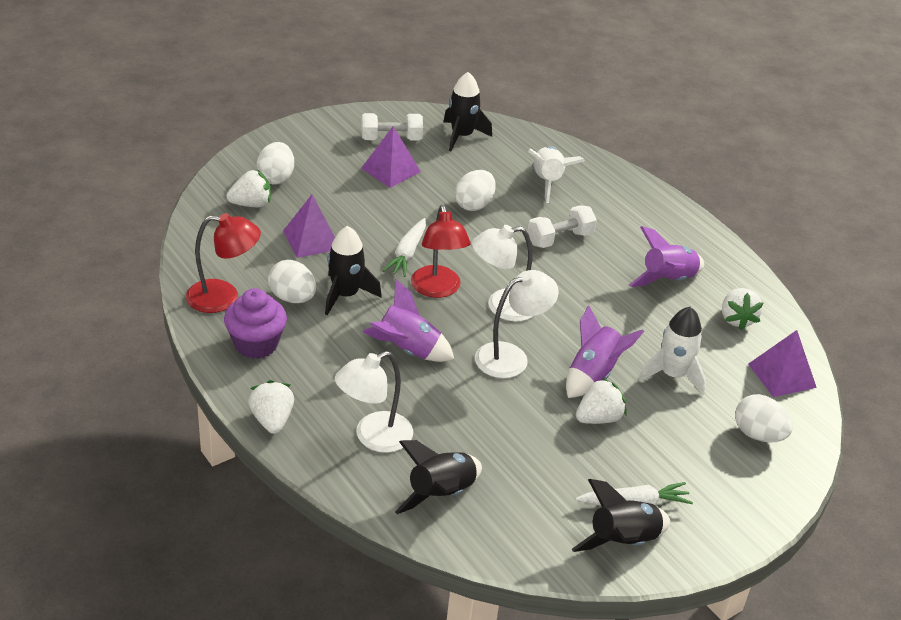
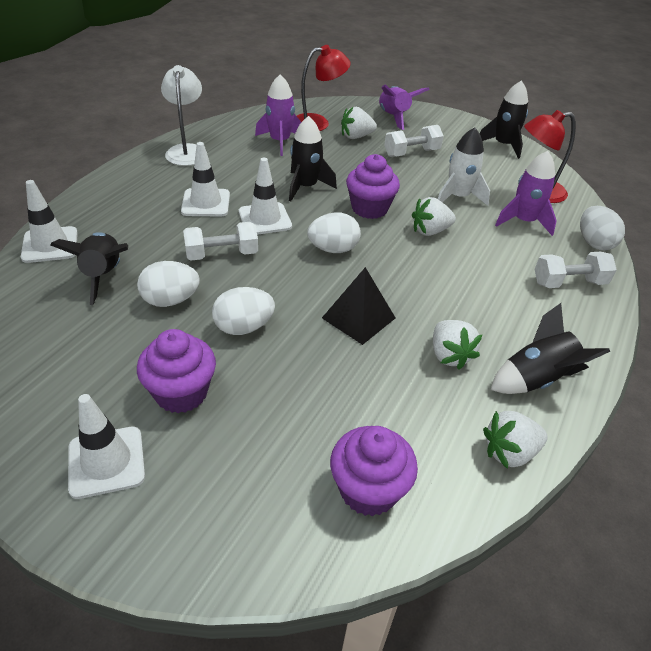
black pyramid: none = 0 -> [322,267,395,345] = 1
purple cupcake: [224,288,287,359] = 1 -> [137,329,216,413] [330,426,418,516] [346,154,400,219] = 3
purple pyramid: [283,194,335,258] [361,126,421,188] [748,330,817,397] = 3 -> none = 0
white carrot: [383,218,426,277] [576,482,693,506] = 2 -> none = 0
white dumbbell: [361,113,423,140] [528,205,597,248] = 2 -> [183,222,258,260] [384,125,444,157] [534,252,617,288] = 3
white lamp: [335,351,413,453] [472,225,533,322] [475,270,559,378] = 3 -> [161,65,207,166] = 1
white rocket: [528,146,585,203] [638,307,706,396] = 2 -> [438,127,490,206] = 1
white traffic cone: none = 0 -> [21,180,78,263] [68,394,145,499] [181,142,230,217] [239,158,292,235] = 4

